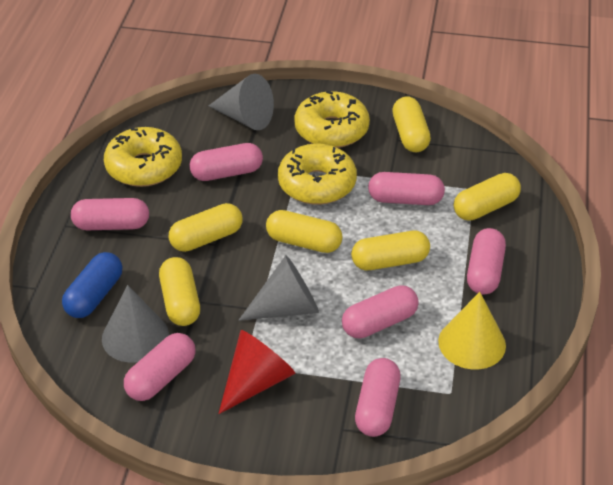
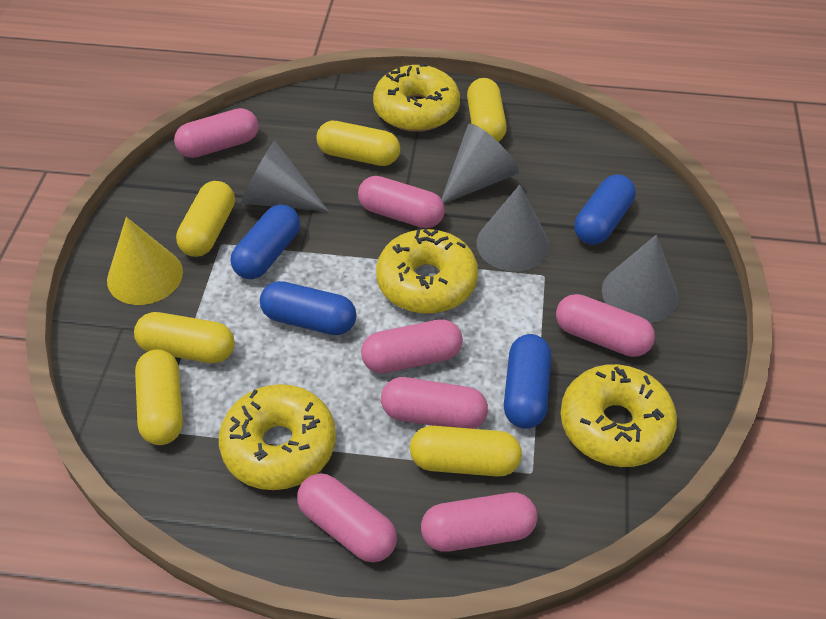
blue capsule: [62,252,122,318] = 1 -> [231,205,300,279] [260,281,356,335] [504,334,551,429] [574,174,636,245] = 4
grey cone: [102,285,169,363] [209,74,274,130] [238,255,319,321] = 3 -> [241,141,328,211] [442,124,519,204] [477,185,550,272] [602,235,679,323] = 4
red cone: [218,330,295,414] = 1 -> none = 0
yellow donut: [104,127,182,187] [278,144,357,205] [294,91,370,148] = 3 -> [219,384,336,490] [373,63,460,132] [376,229,478,314] [560,364,677,467] = 4

